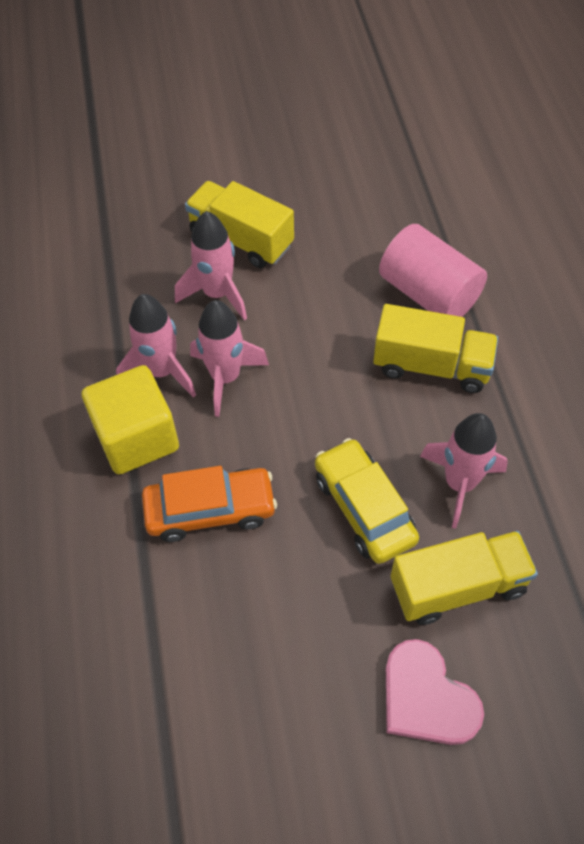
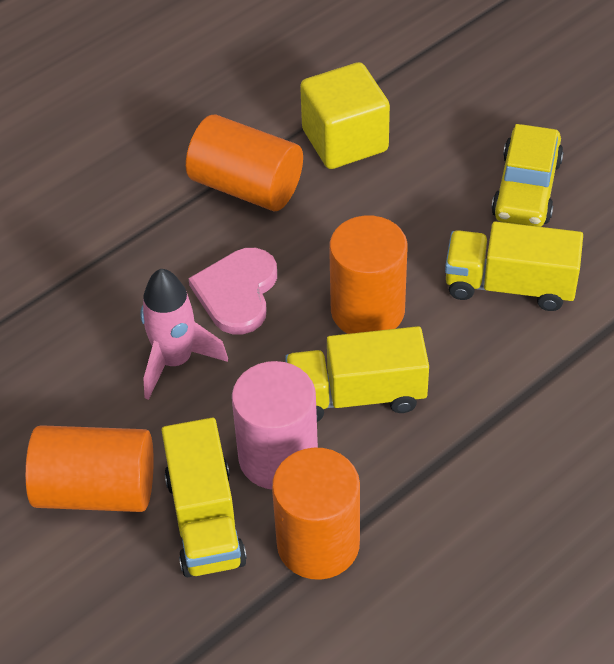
orange car: [142,466,277,542] = 1 -> none = 0
orange cylinder: none = 0 -> [25,425,154,512] [186,114,303,211] [272,448,360,580] [329,215,407,334] = 4
pink rocket: [116,294,196,398] [175,211,247,320] [190,300,269,417] [420,413,508,529] = 4 -> [140,269,228,400] = 1

